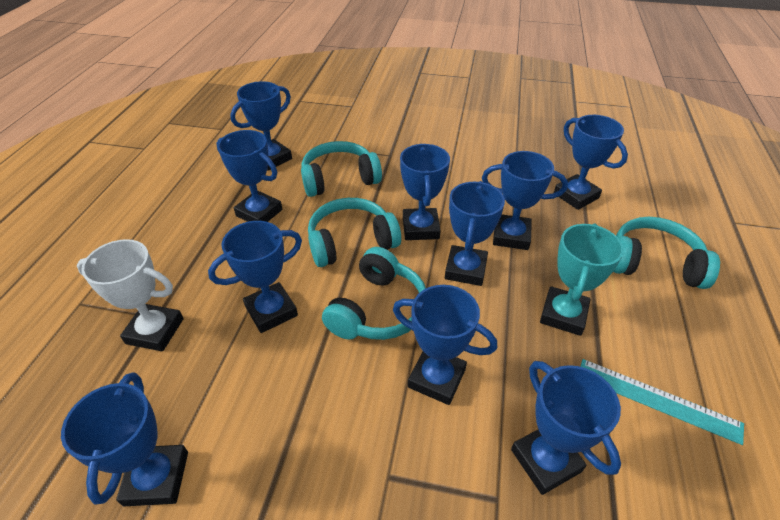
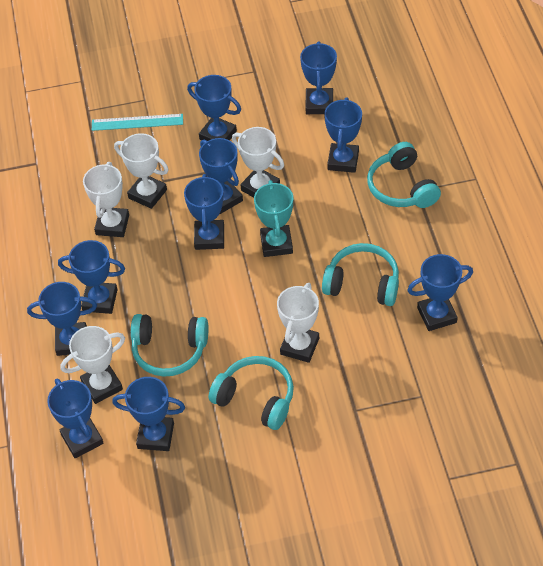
white trophy: [77,239,184,351] = 1 -> [60,326,125,404] [83,162,129,237] [114,133,169,209] [232,127,284,198] [277,283,319,363] = 5

